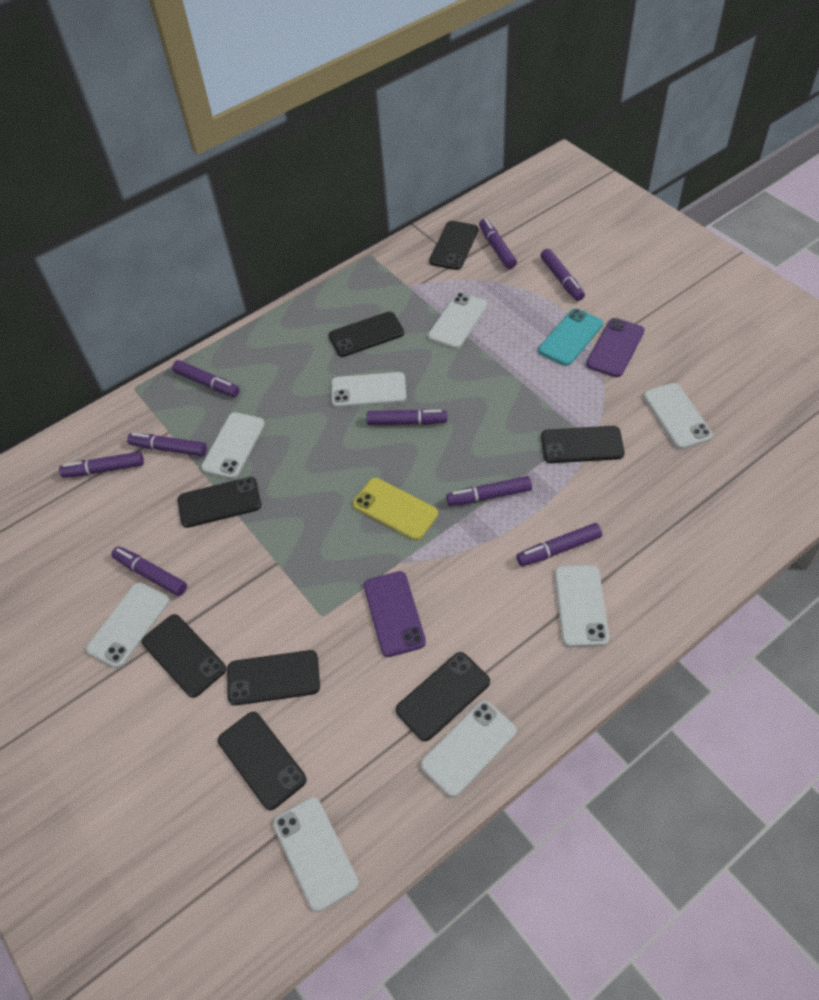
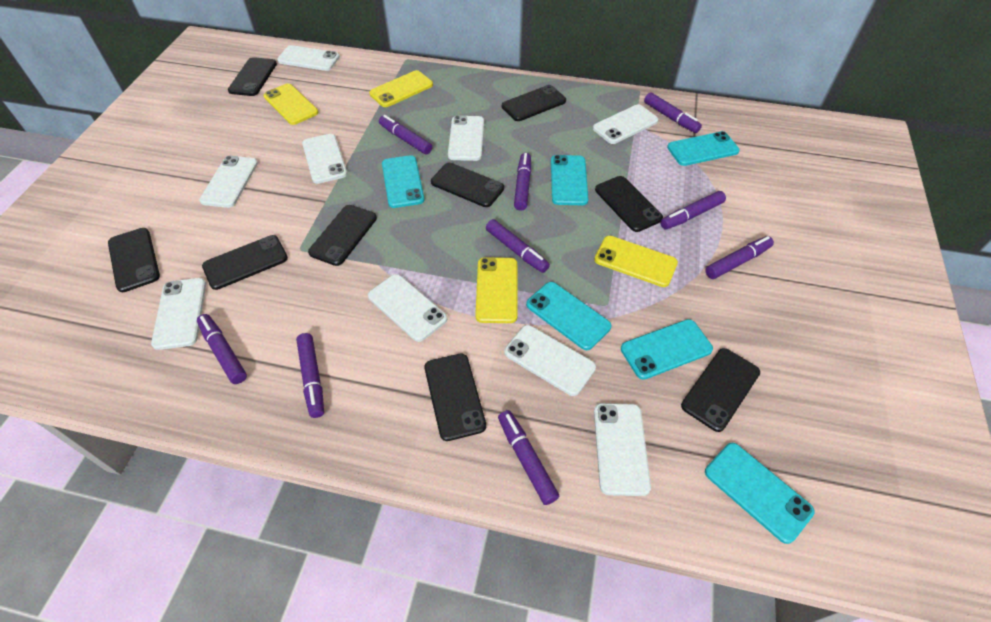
black phone: [142,614,226,698] [178,477,261,528] [218,712,307,810] [227,650,320,705] [329,312,404,357] [396,652,490,741] [429,221,478,270] [541,426,624,463] = 8 -> [108,228,160,292] [202,235,288,290] [228,57,277,96] [308,205,377,266] [424,354,486,441] [431,163,504,207] [502,85,566,121] [595,176,663,232] [681,348,760,432] = 9
purple phone: [364,571,426,657] [586,318,645,377] = 2 -> none = 0
turquoise phone: [538,309,603,366] = 1 -> [382,155,424,208] [526,282,611,350] [551,155,588,205] [621,319,713,380] [667,131,740,166] [705,443,815,544] = 6
white phone: [86,583,170,668] [201,412,265,479] [273,797,359,912] [331,372,406,408] [421,701,517,797] [428,293,487,349] [555,565,609,647] [644,383,713,449] = 8 -> [151,278,206,350] [199,156,258,208] [277,45,340,71] [302,134,347,184] [368,274,447,342] [448,115,484,161] [504,325,596,396] [593,104,658,144] [594,403,651,496] = 9
yellow phone: [353,478,438,540] = 1 -> [263,84,318,125] [369,70,433,107] [475,257,517,323] [594,236,678,287] = 4

